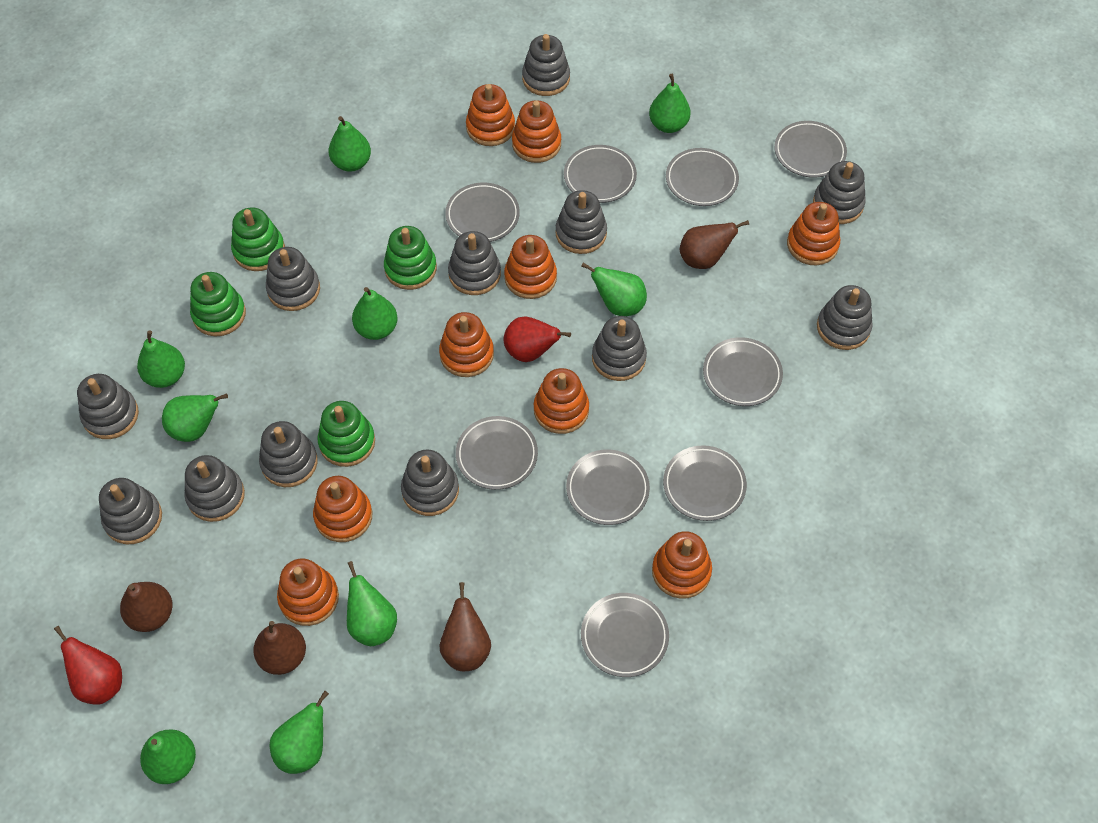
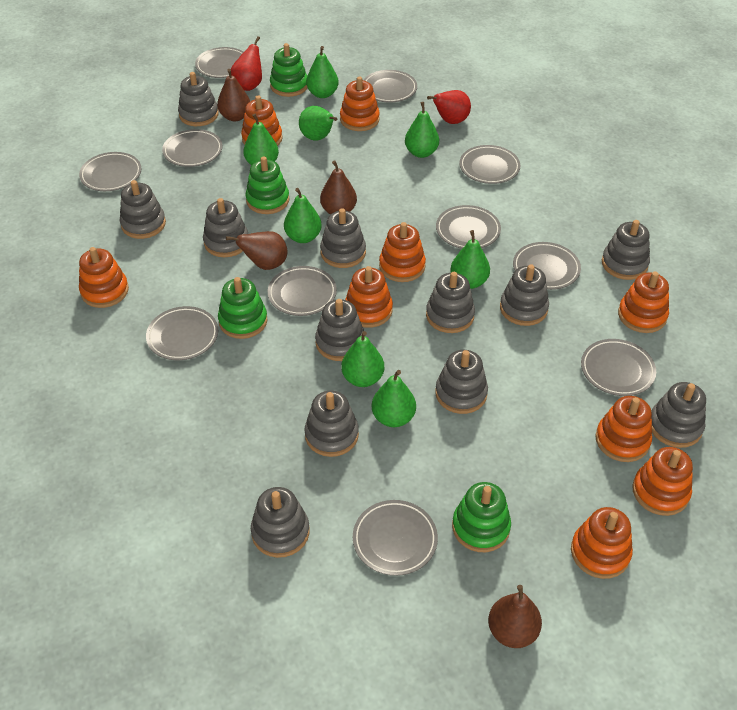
green pear: [137,330,185,388] [140,729,196,784] [162,394,228,442] [270,690,329,774] [329,116,371,172] [347,561,397,646] [352,287,398,340] [581,263,647,316] [649,74,690,133] = 9 -> [243,114,279,165] [284,188,322,243] [299,106,337,141] [306,46,339,98] [341,331,384,387] [372,370,416,427] [405,102,439,158] [450,230,490,289] = 8
grey plate: [445,183,520,242] [456,416,538,490] [564,145,637,203] [566,449,650,525] [581,593,669,677] [663,445,747,521] [666,148,739,206] [703,337,783,406] [774,121,847,178] = 9 -> [79,152,142,191] [146,306,218,360] [162,129,222,167] [195,47,244,78] [268,266,337,316] [353,500,438,576] [364,70,417,103] [436,205,501,249] [459,145,520,184] [513,242,581,290] [581,339,656,396] = 11

